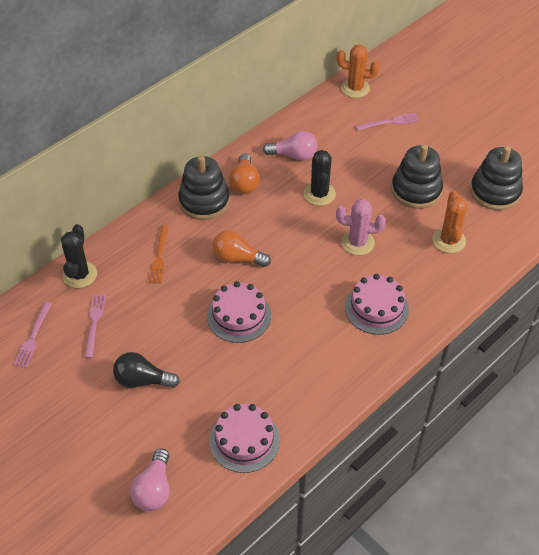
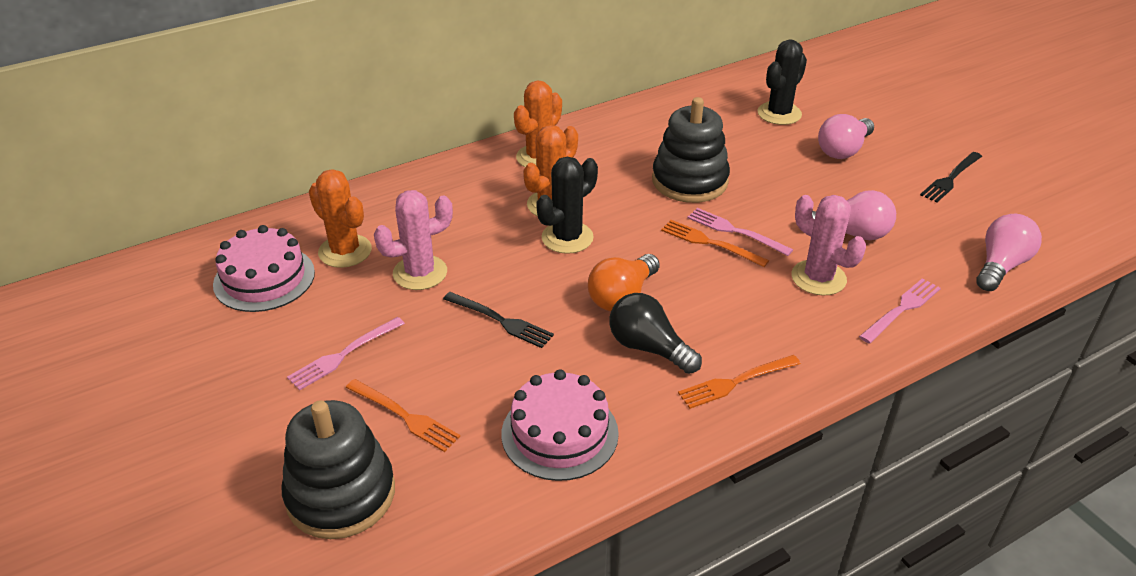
black fork: none = 0 -> [443,292,554,348] [920,152,982,203] = 2
black stacking toy: [178,155,230,220] [391,144,443,209] [470,146,523,210] = 3 -> [282,400,395,539] [652,97,730,203] = 2
orange cactus: [337,45,380,98] [433,190,467,253] = 2 -> [309,169,372,268] [514,80,562,167] [523,125,578,216] = 3
orange fork: [148,225,169,284] = 1 -> [346,379,460,452] [661,220,769,267] [678,355,801,409] = 3
orange light bulb: [213,230,271,267] [229,153,260,194] = 2 -> [588,254,660,311] = 1
pink cactus: [336,199,386,255] = 1 -> [374,190,453,290] [791,195,866,296] = 2
pink cake: [207,281,271,343] [209,404,280,473] [345,274,409,335] = 3 -> [213,225,315,312] [501,369,619,481] = 2
pink light bulb: [130,448,170,511] [263,131,317,161] = 2 -> [812,190,896,240] [818,114,874,159] [976,214,1042,291] = 3

